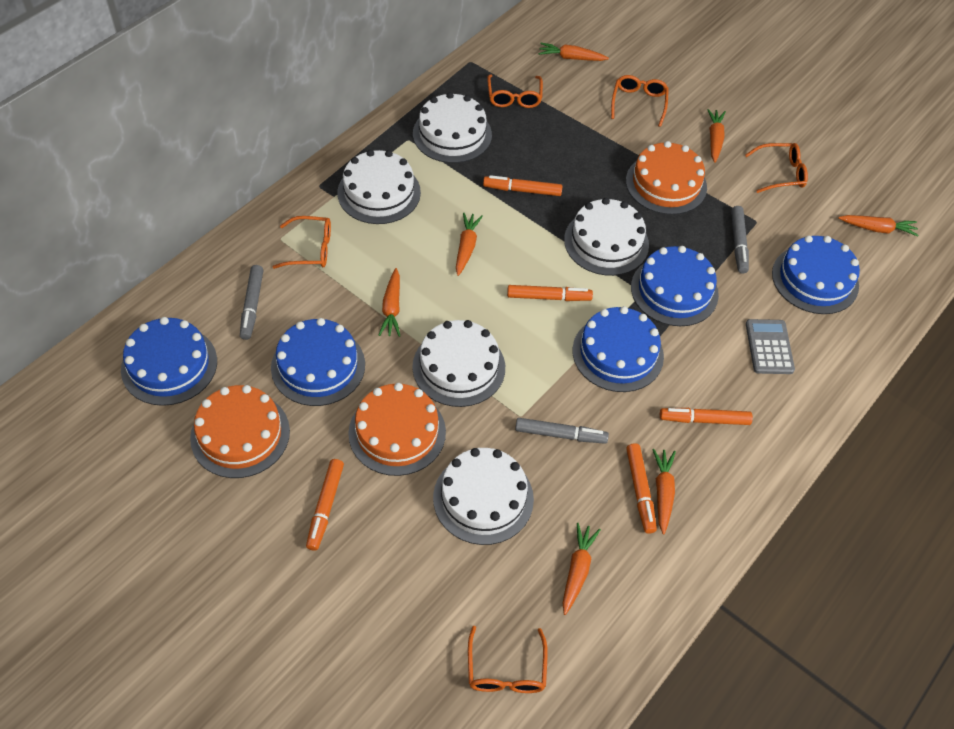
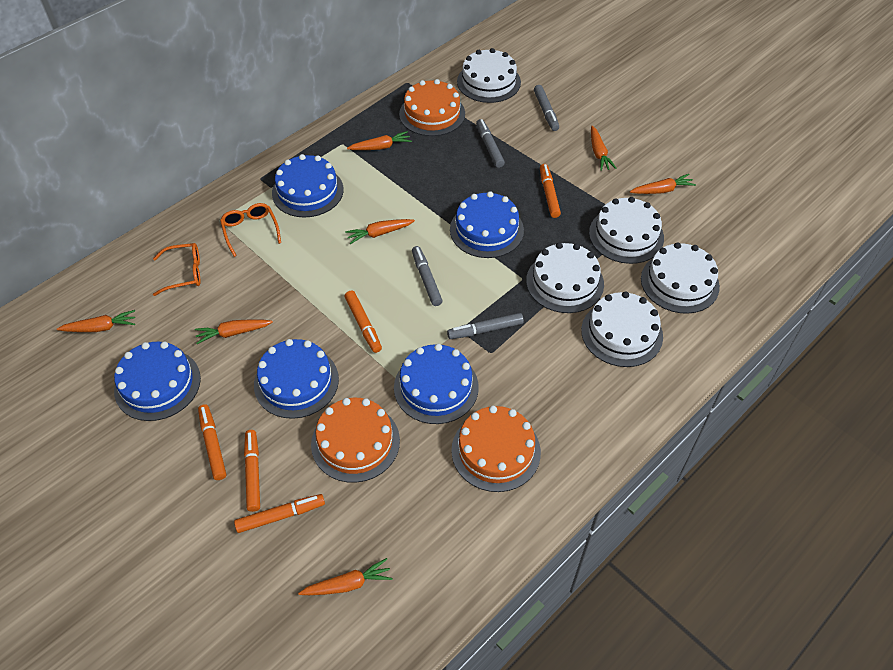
grey calculator: [746,319,795,374] = 1 -> none = 0
grey marker: [240,265,263,340] [515,418,609,444] [731,206,749,274] = 3 -> [412,246,443,306] [447,313,524,339] [476,119,505,168] [534,85,559,131] = 4
orange glasses: [273,216,331,269] [468,626,548,693] [487,74,543,108] [611,75,669,127] [745,143,808,193] = 5 -> [153,243,200,296] [220,203,281,257] = 2

